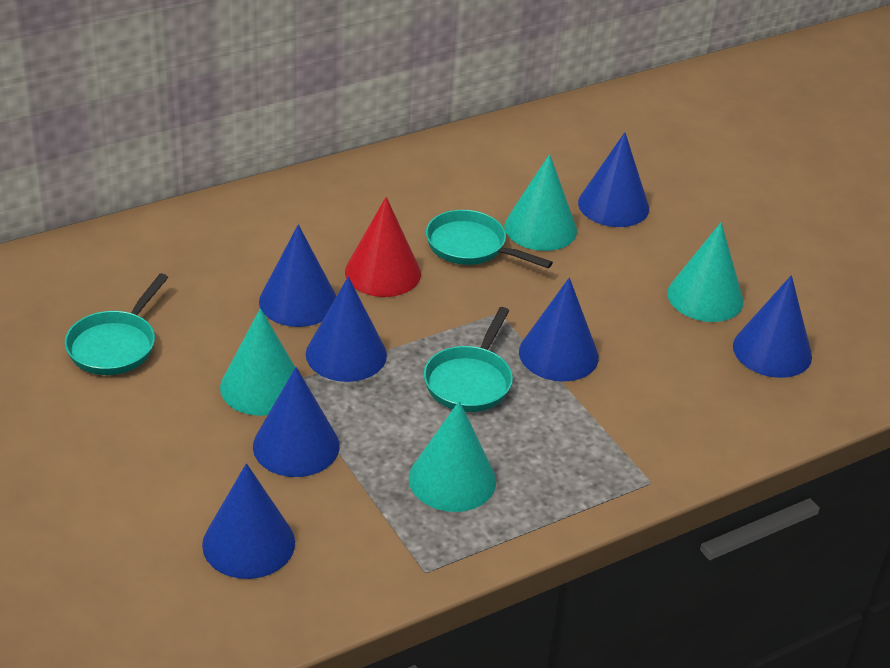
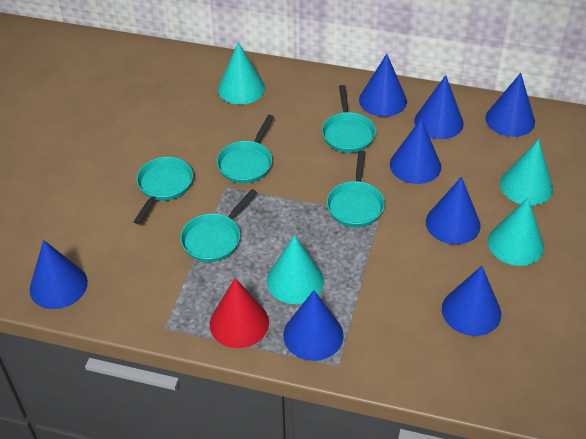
blue cone: [202,463,295,579] [253,367,340,477] [259,224,336,327] [306,277,387,382] [519,278,599,382] [578,132,649,227] [733,275,812,378] = 7 -> [30,240,88,309] [283,290,344,361] [359,54,407,117] [390,118,441,184] [414,75,464,139] [426,177,481,245] [442,266,501,336] [485,73,535,137] = 8
turquoise pan: [65,273,169,375] [424,307,513,412] [426,210,553,268] = 3 -> [134,157,193,224] [180,189,257,262] [217,115,274,183] [322,85,376,153] [326,150,385,227] = 5

